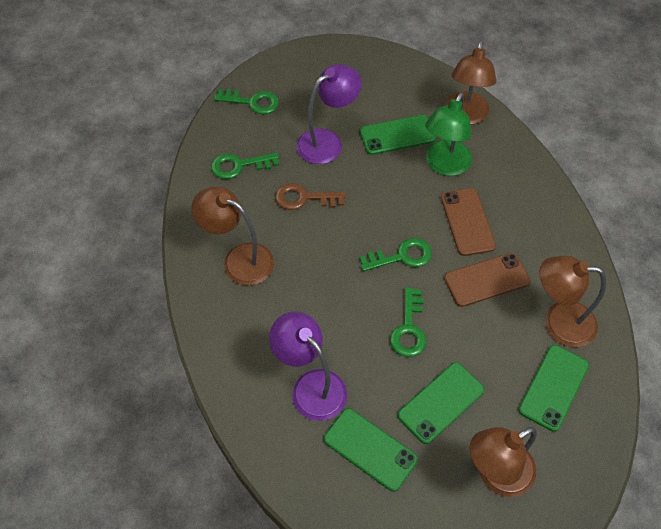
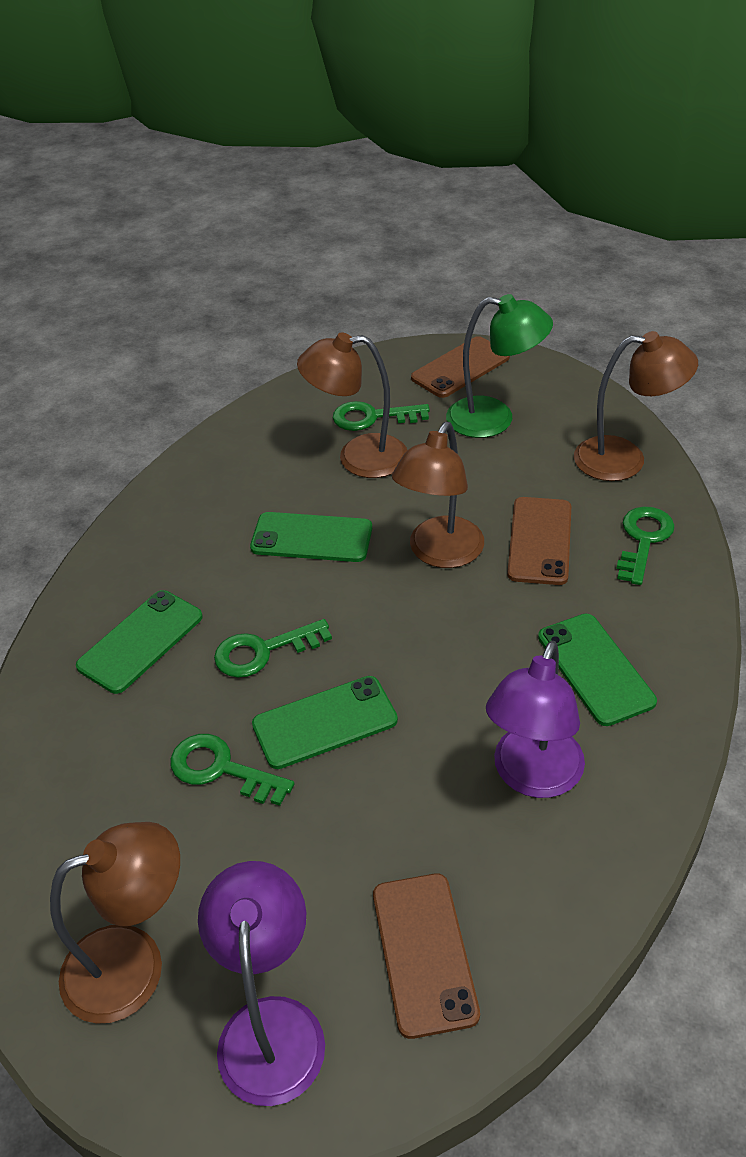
brown key: [275,183,346,210] = 1 -> none = 0
brown phone: [441,188,496,256] [444,253,530,307] = 2 -> [373,874,480,1039] [411,336,510,398] [507,497,571,585] = 3

